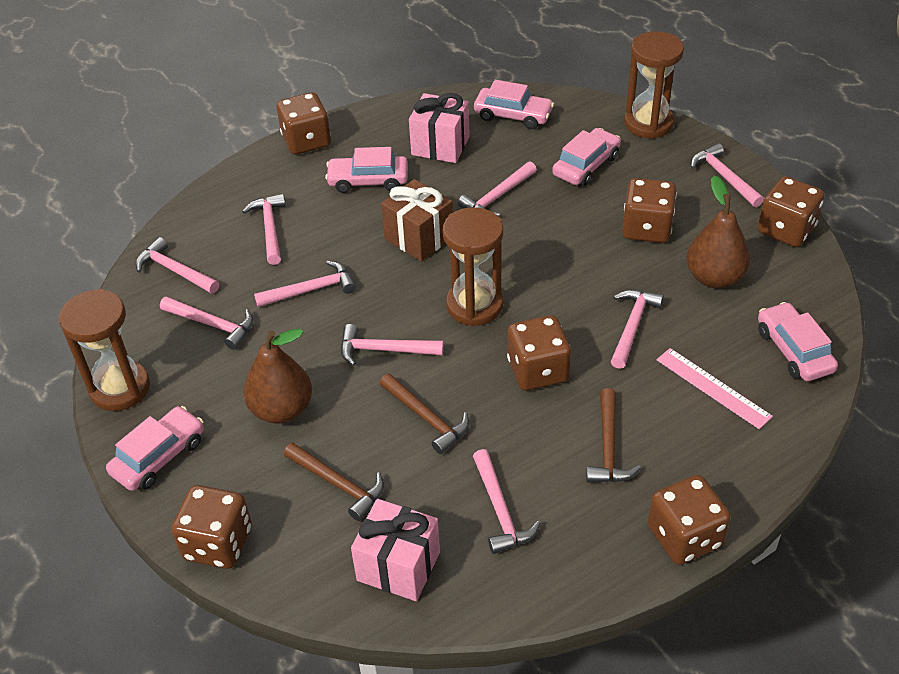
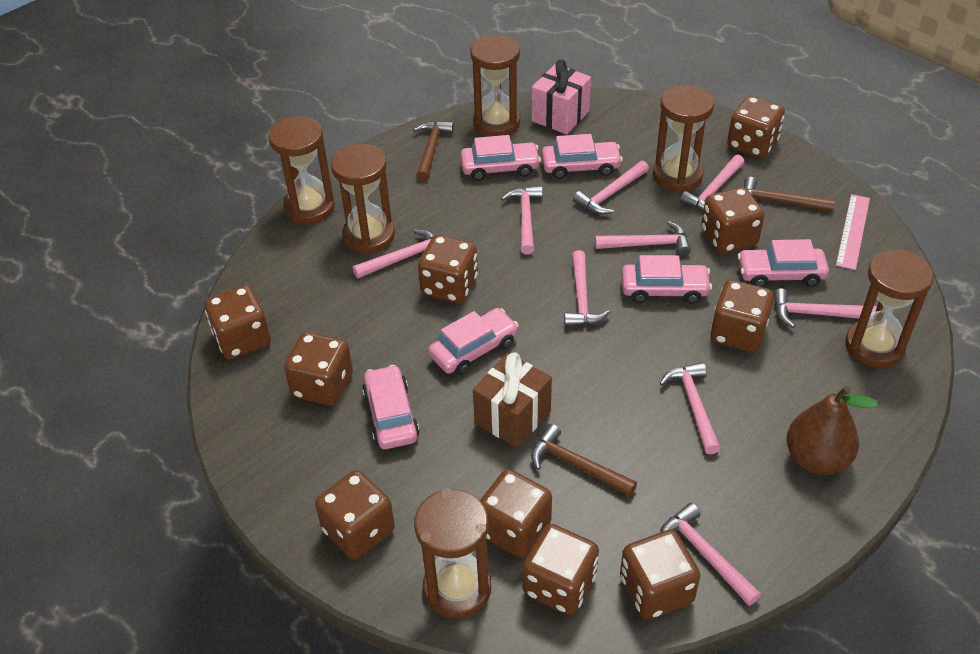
brown dice: [171,485,252,569] [277,92,331,155] [507,315,571,390] [622,178,677,243] [648,475,731,565] [758,176,824,247] = 6 -> [204,285,271,359] [284,332,353,406] [315,470,395,560] [418,235,478,303] [480,469,552,558] [522,524,599,615] [620,530,700,620] [701,187,765,254] [710,280,774,353] [727,96,785,158] = 10
brown hourglass: [59,289,150,411] [442,207,503,326] [624,31,684,139] = 3 -> [268,116,335,224] [331,144,395,254] [414,489,491,618] [470,34,520,137] [653,85,714,193] [845,249,934,368] = 6
brown pear: [243,329,312,423] [686,176,750,288] = 2 -> [786,386,878,475] = 1
pink car: [106,406,204,491] [325,147,408,193] [474,80,554,129] [552,128,621,186] [758,302,838,381] = 5 -> [362,365,419,449] [428,308,519,375] [461,135,541,181] [542,134,623,179] [621,255,712,304] [737,239,829,287] = 6
pink gift: [351,499,440,601] [409,93,470,163] = 2 -> [532,59,591,134] = 1

